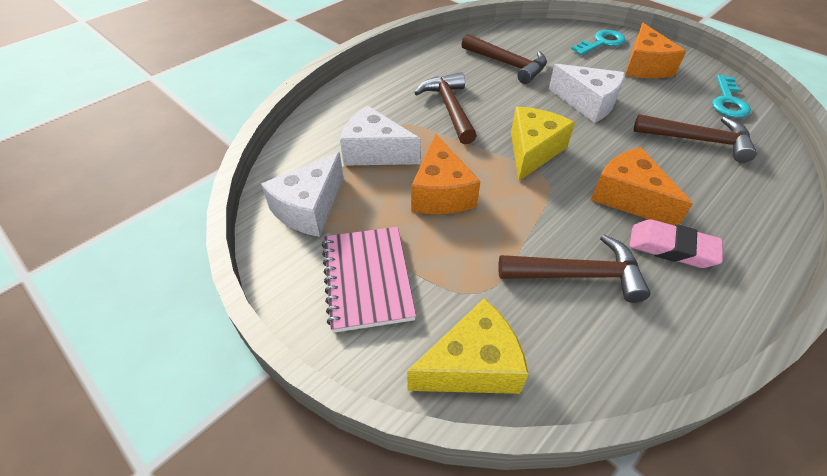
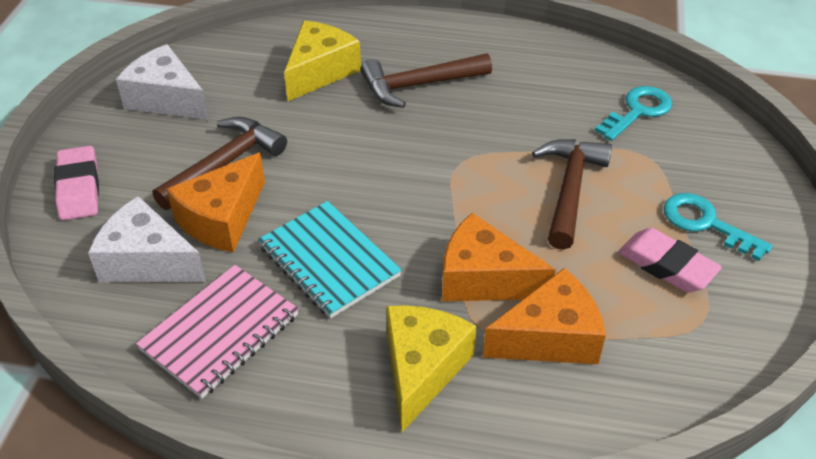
brown hammer: [414,72,477,144] [462,34,547,84] [498,234,650,303] [634,114,757,163] = 4 -> [153,117,287,210] [361,53,492,108] [532,139,612,250] = 3
pink eraser: [629,219,723,268] = 1 -> [54,146,99,220] [618,228,722,293] = 2
turquoise notebook: none = 0 -> [258,201,402,318] = 1
white cheese: [261,152,344,237] [340,105,421,166] [549,64,625,123] = 3 -> [88,196,206,282] [116,44,209,120] = 2

